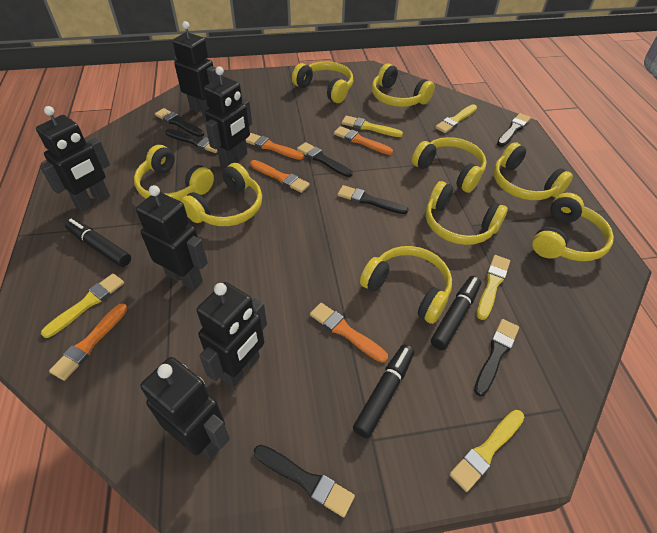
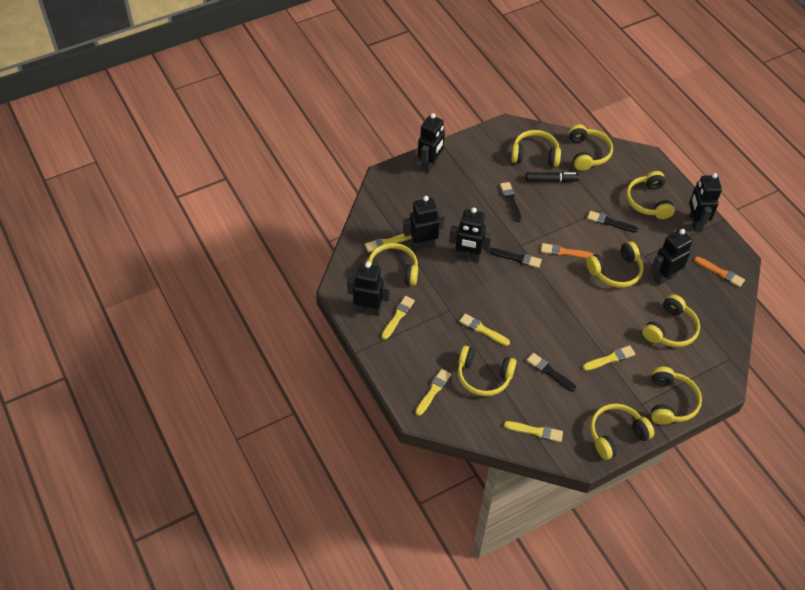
black brush: [155,108,204,137] [165,129,217,153] [254,445,355,517] [297,142,352,177] [337,185,409,214] [474,319,519,396] [497,113,531,147] = 7 -> [489,248,542,268] [500,182,522,222] [527,353,576,391] [587,211,638,233] = 4
black marker: [65,219,131,267] [353,344,414,438] [431,276,481,350] = 3 -> [526,172,579,182] = 1
orange brush: [49,303,127,381] [246,133,304,160] [250,160,310,193] [310,303,388,363] [334,126,393,155] = 5 -> [541,243,594,259] [694,256,745,287] = 2
yellow brush: [41,273,124,338] [342,116,403,137] [435,104,477,133] [449,410,525,492] [477,255,510,320] = 5 -> [365,233,412,252] [382,296,415,339] [415,369,451,416] [459,313,510,346] [504,421,563,442] [583,345,635,371] = 6

